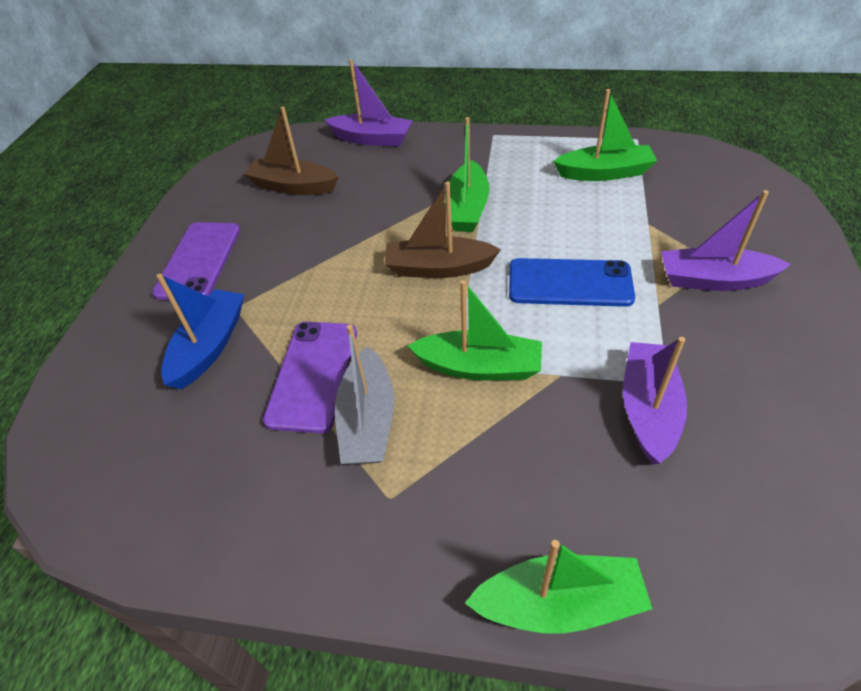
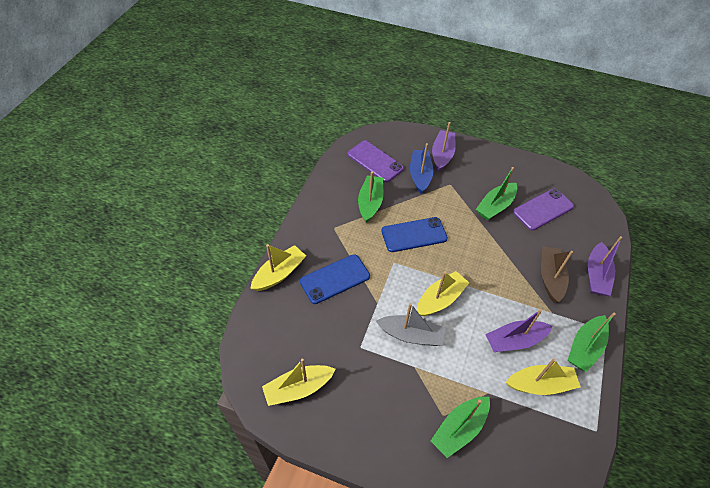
blue phone: [509,258,635,307] = 1 -> [300,254,370,304] [381,217,448,252] = 2
brown boat: [244,107,339,195] [385,182,501,278] = 2 -> [541,247,573,302] = 1
yellow boat: none = 0 -> [250,244,306,291] [262,359,336,406] [417,271,469,316] [506,358,581,395] = 4

